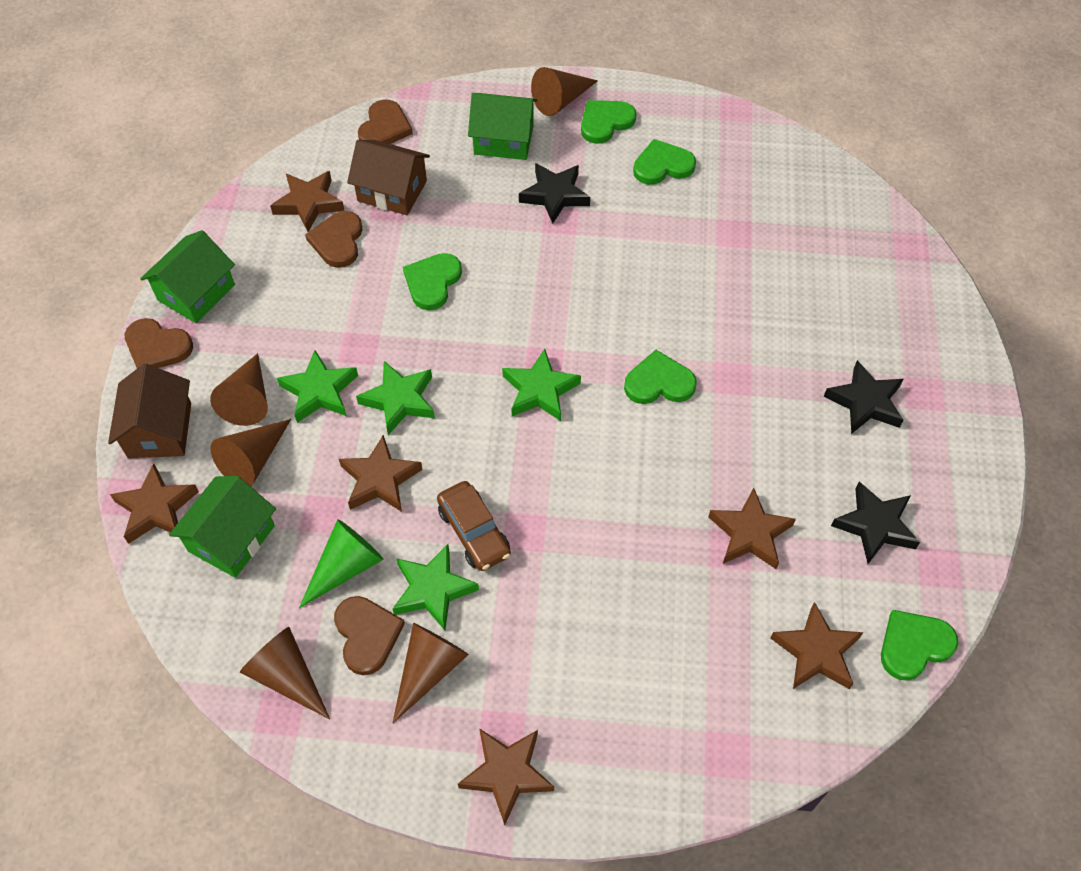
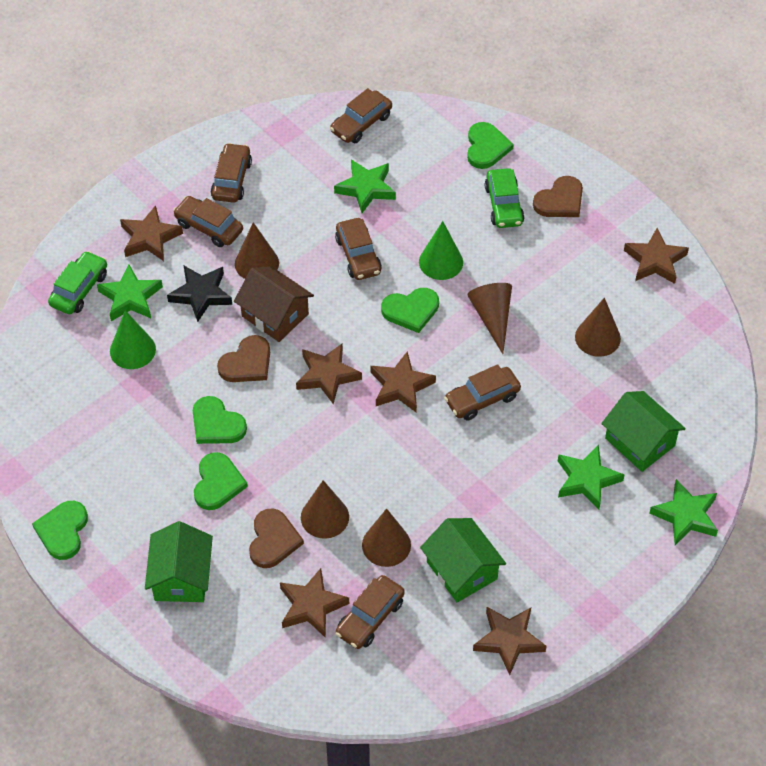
black star: [519,163,590,223] [824,360,904,434] [831,481,920,564] = 3 -> [167,266,232,322] = 1
brown car: [437,481,511,571] = 1 -> [173,196,243,247] [211,143,252,203] [330,88,392,143] [335,218,382,280] [335,575,405,649] [444,364,521,420] = 6
brown heart: [125,318,193,368] [305,211,363,268] [334,596,405,675] [358,99,413,144] = 4 -> [217,335,270,382] [249,508,304,568] [533,176,583,217] = 3
brown house: [108,364,191,458] [347,140,430,215] = 2 -> [234,266,314,342] = 1
green car: none = 0 -> [48,251,107,314] [485,168,524,228] = 2
green cone: [299,519,383,608] = 1 -> [110,310,156,369] [419,221,463,280] = 2

